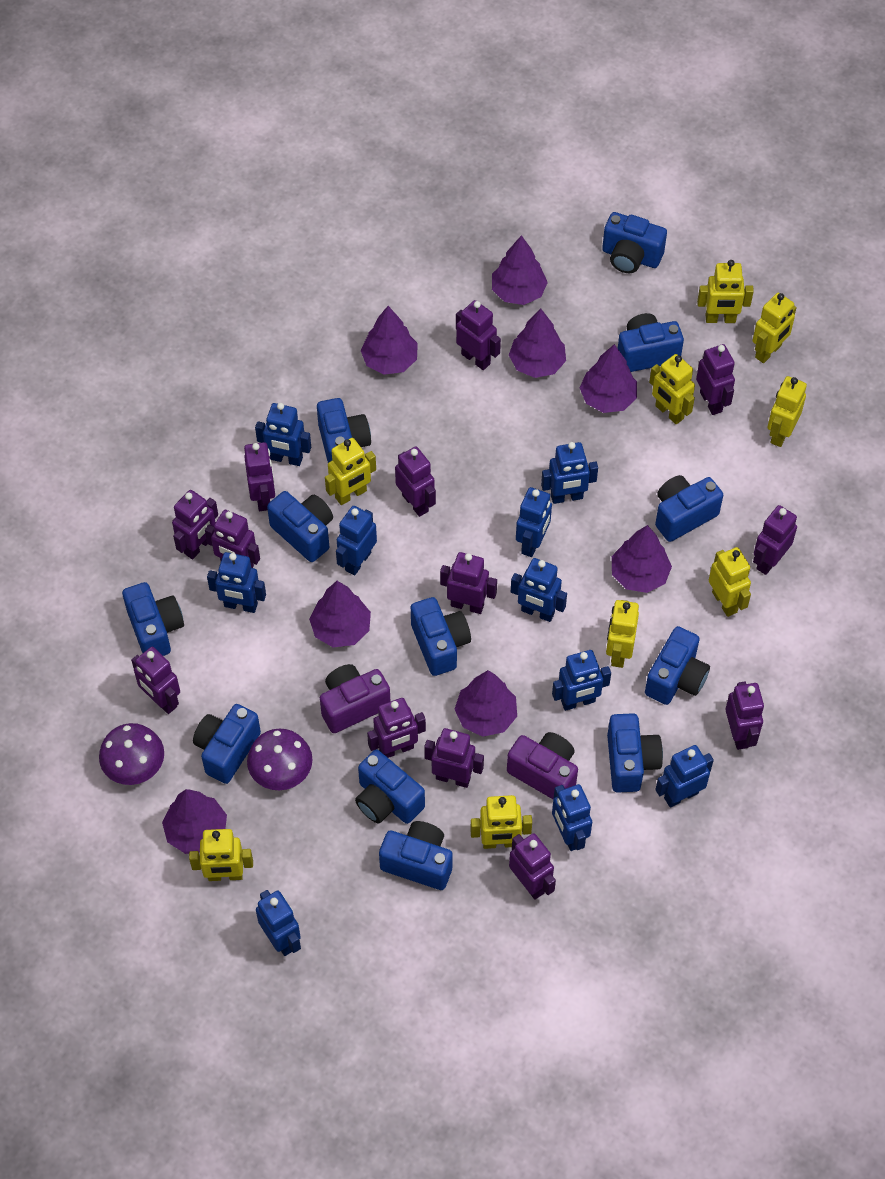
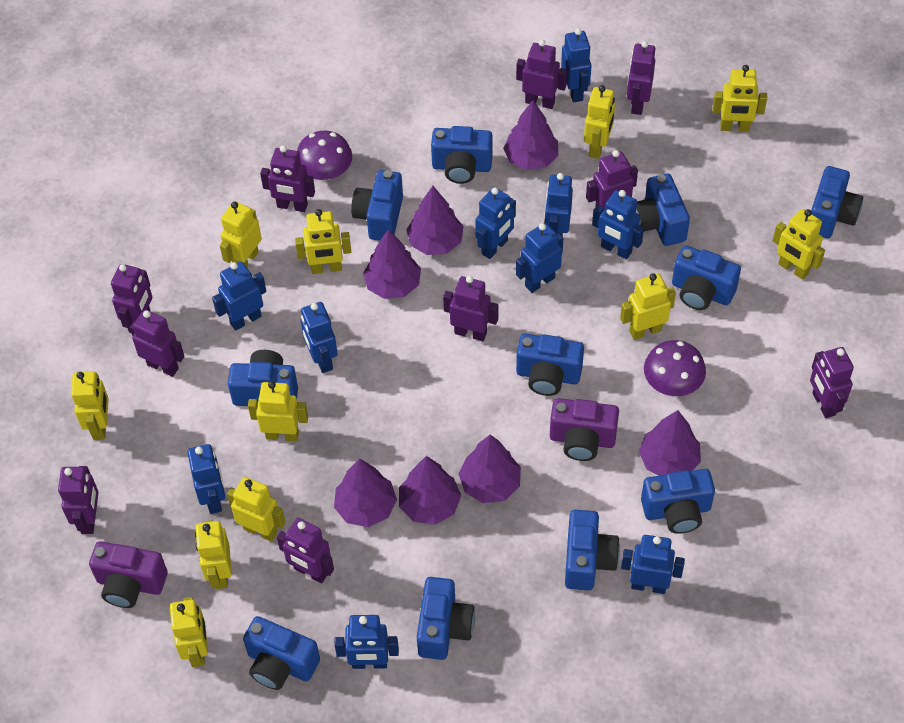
blue camera: [122,582,184,656] [193,704,261,784] [267,491,333,562] [317,398,371,463] [355,749,425,824] [379,821,453,890] [411,597,471,676] [602,212,667,273] [607,713,663,793] [618,313,684,372] [645,626,710,705] [655,475,723,542] = 12 -> [228,350,298,406] [243,616,320,690] [351,170,403,241] [417,577,475,660] [431,126,492,184] [516,333,584,396] [565,510,620,591] [636,173,690,246] [641,469,715,534] [672,246,741,310] [811,166,863,238] = 11
purple robot: [131,647,180,714] [172,490,218,559] [205,510,260,568] [244,442,275,511] [367,698,426,758] [395,446,436,517] [424,728,484,788] [440,552,497,614] [456,300,501,370] [509,833,556,900] [696,344,735,415] [725,682,764,750] [753,505,797,575] = 13 -> [58,466,99,534] [111,264,152,333] [130,310,185,377] [260,145,315,212] [277,518,334,584] [443,276,498,341] [516,40,567,109] [586,150,638,209] [627,41,655,115] [810,347,854,418] = 10
purple tree: [162,789,227,854] [309,581,371,647] [361,306,418,375] [455,670,517,737] [492,235,548,305] [509,309,566,378] [579,344,637,413] [612,525,672,593] = 8 -> [334,458,397,527] [363,229,421,299] [399,456,461,525] [406,186,464,255] [459,435,521,503] [503,100,558,170] [639,410,701,476] = 7
yellow robot: [189,829,253,881] [325,438,376,505] [470,795,532,849] [606,600,639,668] [649,354,695,424] [697,260,754,323] [709,547,751,617] [753,293,797,363] [767,376,807,447] = 9 -> [71,371,109,440] [170,597,208,667] [195,520,232,589] [220,201,262,267] [227,477,286,542] [248,381,308,441] [295,209,351,274] [584,85,615,159] [620,273,676,340] [712,65,767,132] [773,209,825,280] = 11

